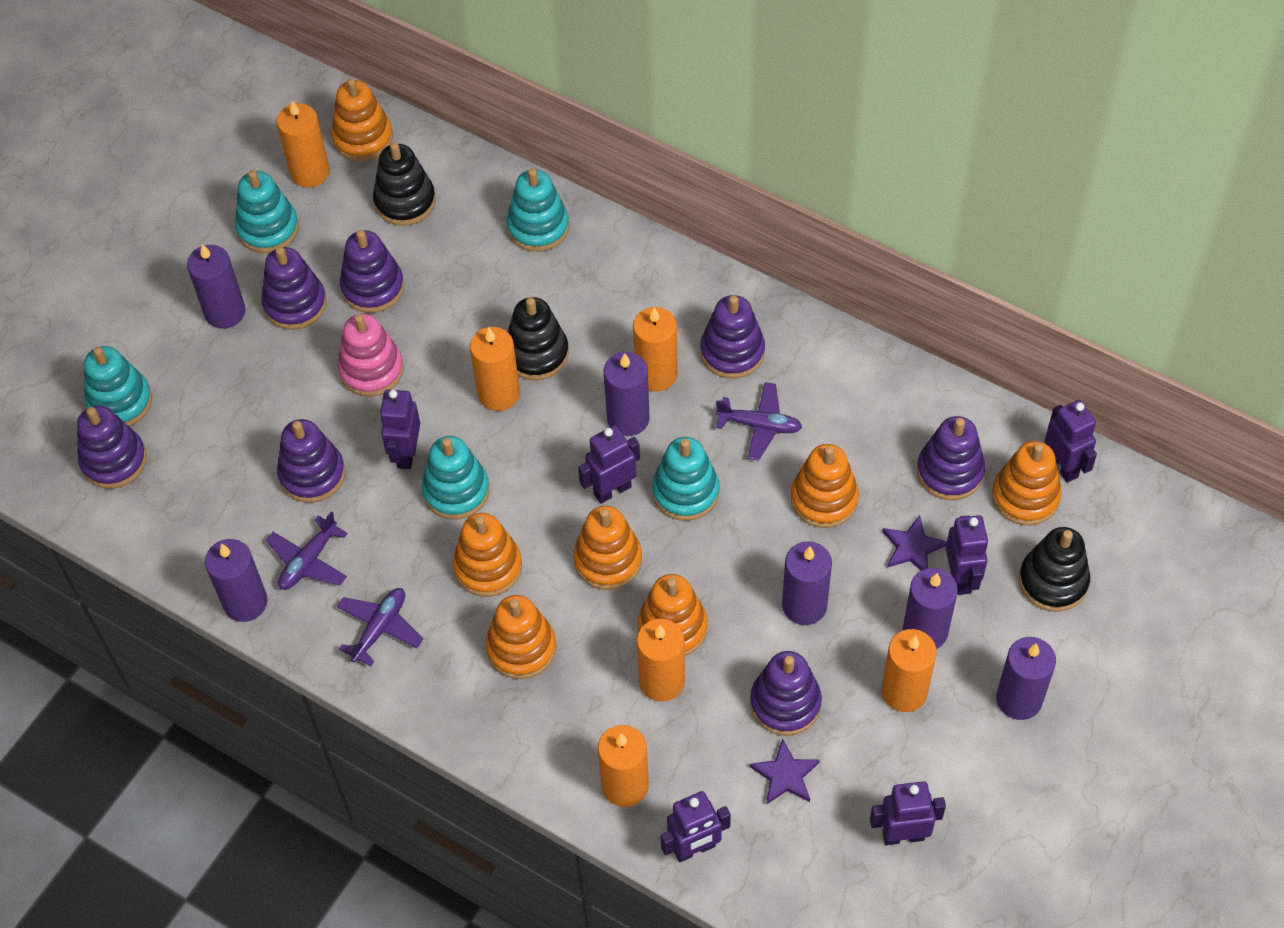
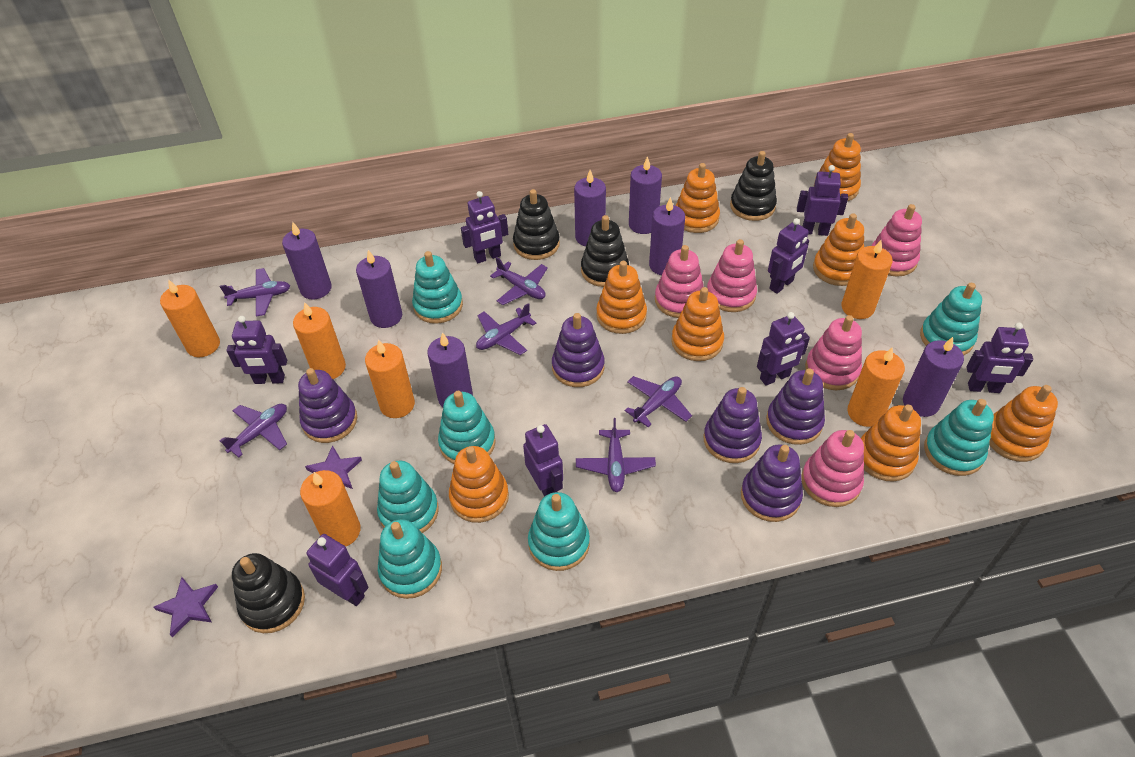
black stacking toy: [373,142,436,226] [508,297,569,380] [1019,527,1090,612] = 3 -> [232,553,305,633] [513,189,560,260] [581,215,629,287] [730,151,777,221] = 4
orange stacking toy: [331,78,393,162] [453,513,522,597] [486,595,556,679] [573,506,642,590] [638,574,708,656] [791,444,859,528] [992,441,1062,525] = 7 -> [449,446,509,523] [596,261,647,334] [671,287,724,361] [675,163,720,233] [813,213,864,286] [814,133,861,202] [861,405,921,482] [989,385,1058,462] = 8
pink stacking toy: [338,314,404,397] = 1 -> [655,245,704,318] [707,239,757,312] [801,430,864,507] [805,315,862,390] [871,204,922,277] = 5
purple candle: [187,244,246,329] [205,539,268,622] [604,352,650,436] [782,541,832,625] [903,568,958,649] [996,637,1056,720] = 6 -> [282,221,332,300] [356,250,402,328] [427,332,473,407] [574,170,606,246] [629,156,662,234] [649,197,685,275] [903,337,964,417] = 7
purple plane: [266,511,348,590] [337,588,423,666] [716,382,802,461] = 3 -> [220,268,290,317] [220,404,287,458] [476,303,536,355] [490,257,548,305] [576,418,656,492] [625,376,692,427] = 6
purple robot: [380,389,420,469] [578,425,640,504] [660,791,731,862] [870,781,946,845] [946,515,989,595] [1045,400,1097,483] = 6 -> [226,316,287,384] [306,534,369,606] [461,191,508,263] [523,424,563,497] [757,312,810,386] [768,218,809,294] [797,165,848,236] [966,322,1033,393] = 8
purple stacking toy: [77,405,147,489] [261,247,327,330] [277,419,345,503] [340,230,404,313] [700,295,765,379] [750,651,822,736] [917,416,985,500] = 7 -> [298,368,357,443] [552,313,605,387] [704,387,762,463] [741,444,803,522] [766,368,825,445] = 5
turquoise stacking toy: [84,346,152,426] [235,170,299,253] [422,436,490,520] [506,168,569,252] [652,437,719,521] = 5 -> [377,461,439,533] [378,519,442,599] [412,251,463,324] [438,391,496,464] [528,492,590,571] [920,283,982,355] [924,399,994,476] = 7

